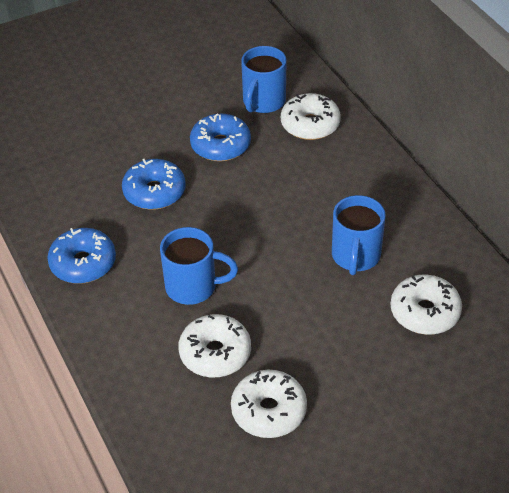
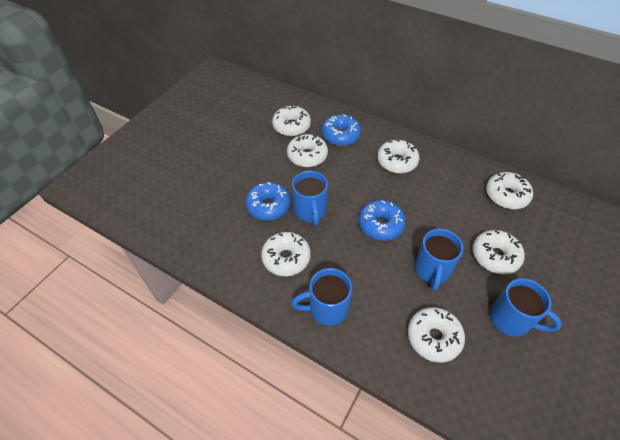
blue mug: [160,227,238,305] [241,46,287,113] [332,195,386,275] = 3 -> [291,268,352,326] [292,171,328,226] [415,229,464,291] [490,278,562,337] = 4
white donut: [178,314,251,377] [231,370,307,438] [281,93,341,140] [390,275,462,335] = 4 -> [261,232,311,276] [272,105,311,136] [287,134,328,167] [377,139,420,174] [408,307,465,363] [472,230,525,274] [486,172,533,209] = 7

